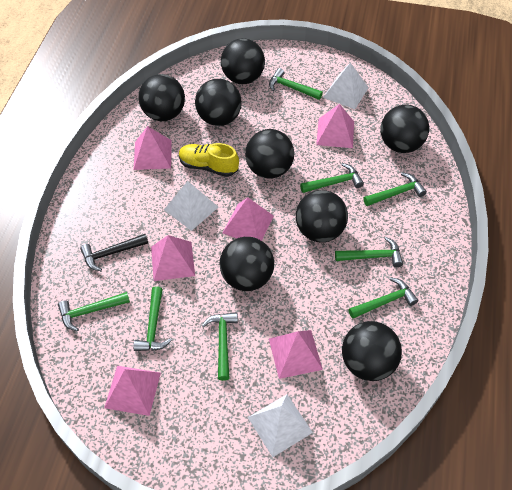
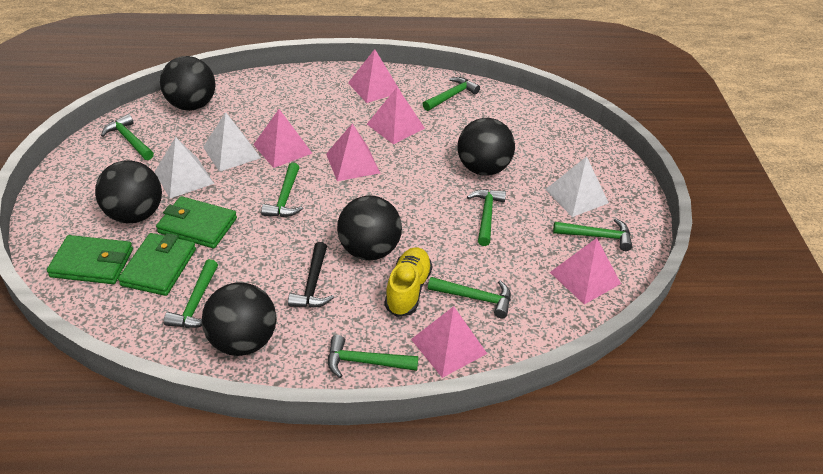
black ball: [138,74,185,121] [195,79,242,126] [220,237,274,291] [221,38,265,84] [245,129,294,179] [296,190,348,242] [342,321,402,381] [380,105,429,153] = 8 -> [95,160,162,223] [160,56,216,111] [202,282,276,356] [337,195,402,260] [458,118,515,176] = 5
green wallet: none = 0 -> [47,235,133,284] [118,233,196,296] [156,196,237,248] = 3

